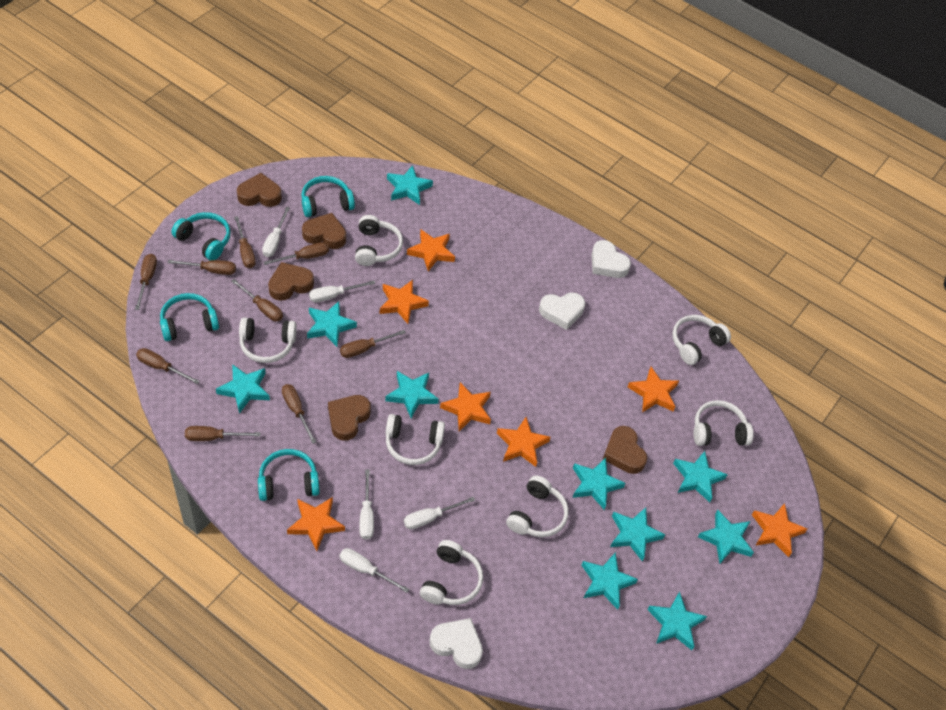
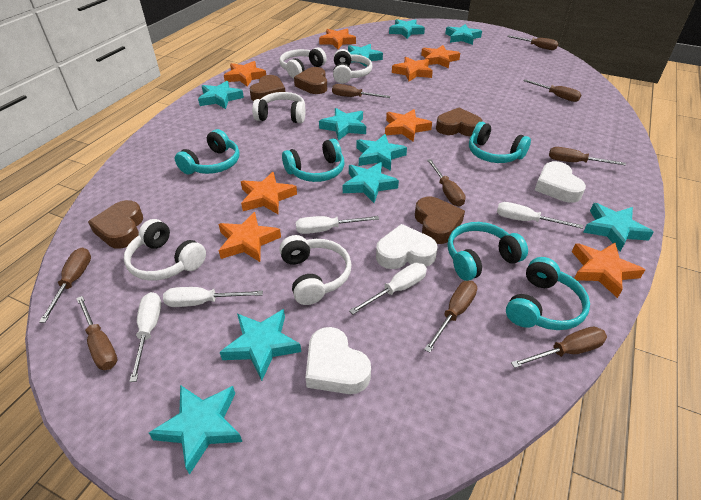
orange star: [287,497,345,551] [380,280,429,324] [407,230,455,271] [440,382,491,431] [497,417,550,467] [628,367,679,413] [752,503,807,557] = 7 -> [218,212,281,262] [224,61,266,87] [241,172,297,215] [319,29,356,49] [385,109,432,142] [392,57,433,81] [421,45,460,68] [572,243,645,298] = 8
turquoise headphones: [160,293,219,341] [171,212,231,261] [258,449,320,501] [302,176,355,217] = 4 -> [175,129,240,174] [282,139,345,182] [447,222,528,281] [469,122,531,163] [506,257,590,330] = 5
white headphones: [239,317,297,363] [355,215,403,266] [386,414,445,465] [420,540,483,605] [506,475,569,537] [672,315,731,365] [694,400,753,446] = 7 -> [124,219,206,281] [252,92,305,123] [279,47,327,78] [279,235,352,305] [333,49,372,84] = 5

